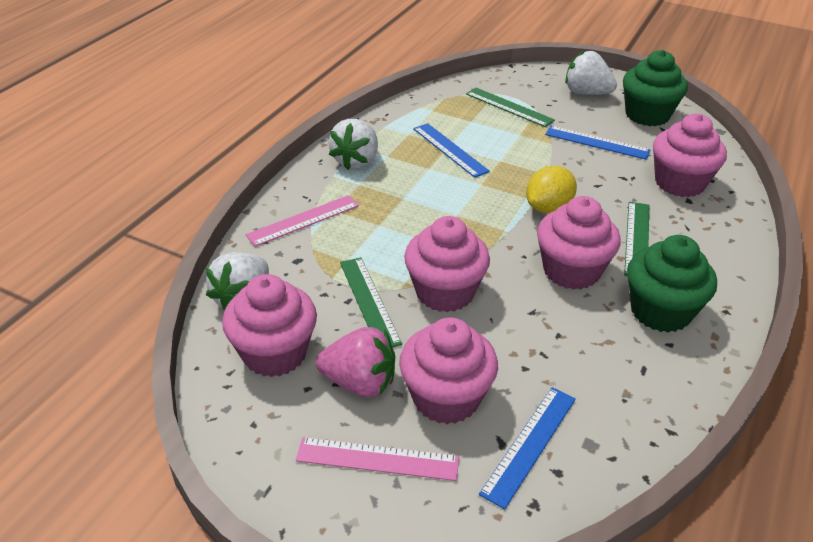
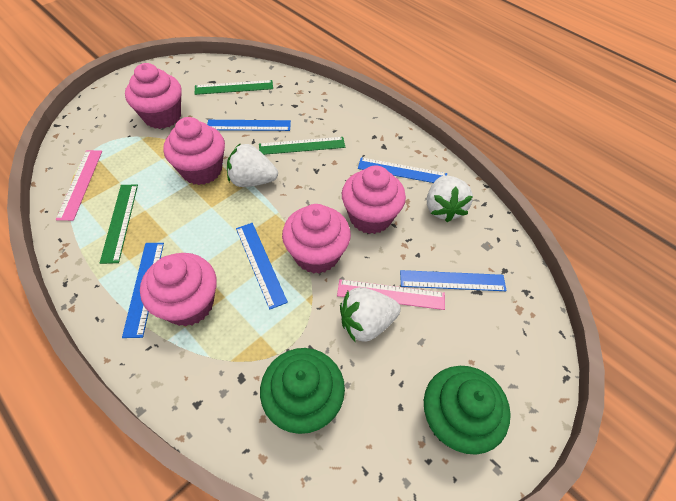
blue ruler: [413,123,490,178] [479,387,576,509] [545,126,650,160] = 3 -> [122,243,164,338] [207,120,291,131] [236,223,288,310] [358,157,447,183] [400,270,507,291] = 5
pink strawberry: [316,327,395,397] = 1 -> none = 0
yellow lemon: [526,166,577,213] = 1 -> none = 0

